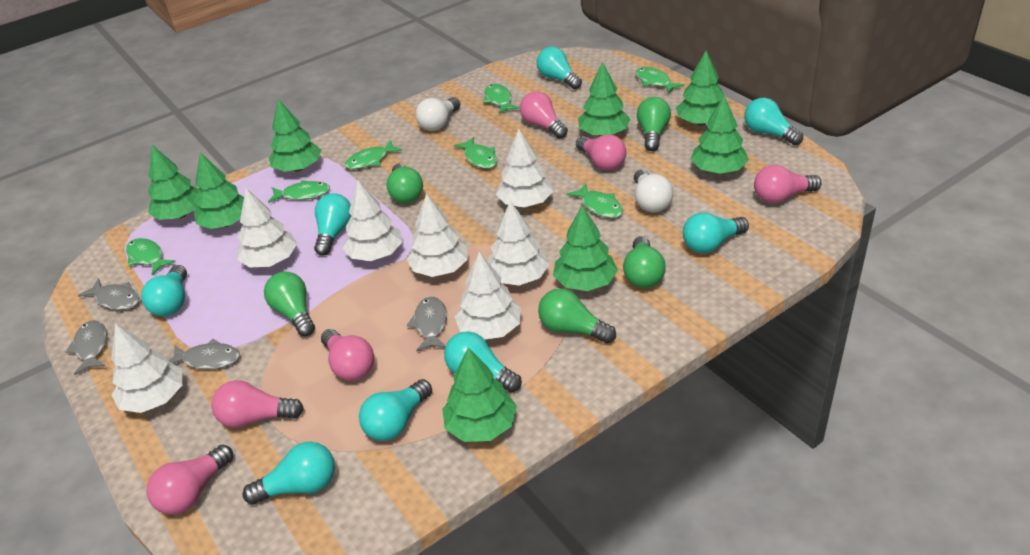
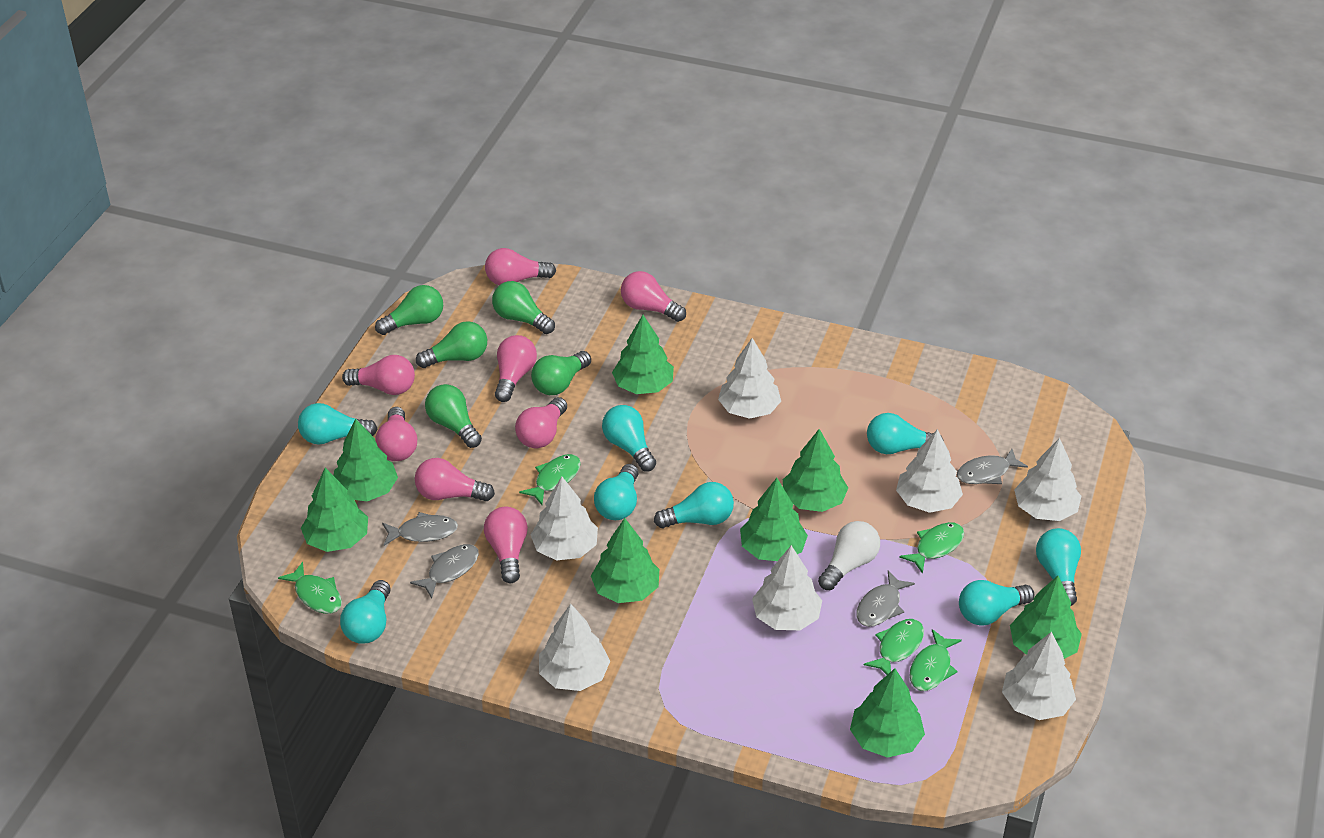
green fish: [126,238,176,275] [268,180,330,203] [345,140,403,169] [454,137,497,169] [483,84,520,114] [567,183,623,218] [636,67,684,93] = 7 -> [278,562,342,614] [519,454,581,505] [864,619,924,675] [899,522,964,574] [909,629,962,691] = 5
pink light bulb: [147,444,233,514] [211,380,304,428] [321,329,374,381] [520,91,568,138] [576,134,626,171] [754,165,822,203] = 6 -> [342,355,415,395] [375,407,417,461] [415,458,495,501] [484,507,528,583] [485,248,556,285] [495,335,537,402] [515,397,567,448] [621,271,686,322] = 8
white light bulb: [415,97,460,131] [634,169,673,213] = 2 -> [818,521,880,590] = 1

